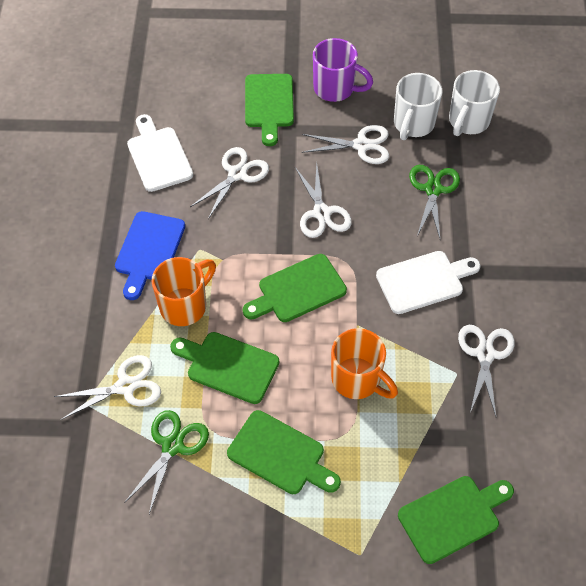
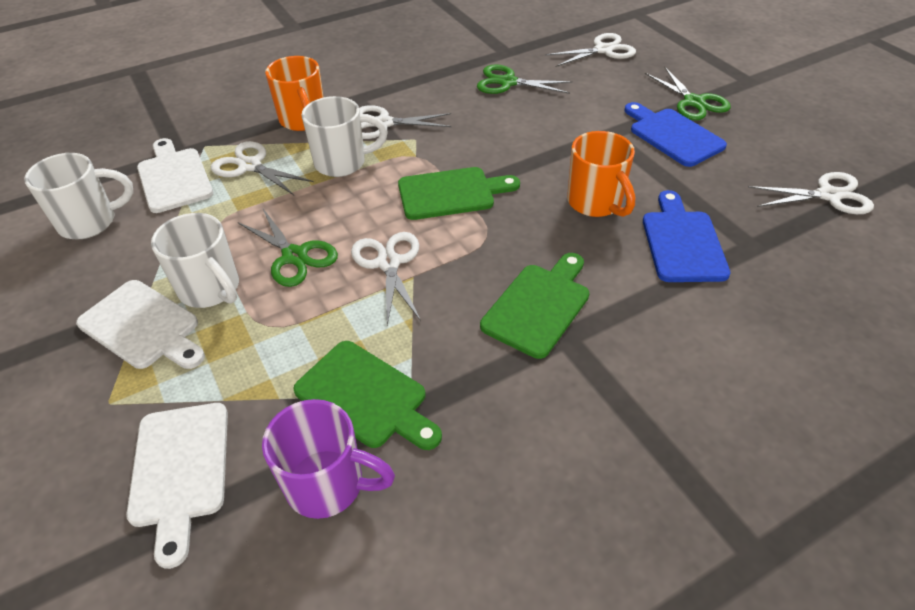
blue cutting board: [115,211,185,300] = 1 -> [624,102,727,167] [643,190,731,282] = 2
green cutting board: [170,332,279,404] [227,410,341,494] [243,254,347,322] [245,74,294,146] [398,476,514,564] = 5 -> [293,341,442,450] [398,167,520,220] [480,253,590,359] = 3
green scissors: [124,410,209,514] [409,165,460,238] = 2 -> [238,209,338,287] [477,64,573,94] [645,66,731,120] = 3
white cutting board: [127,114,193,192] [376,251,481,314] = 2 -> [76,280,205,369] [126,403,228,569] [137,138,213,213] = 3
white mug: [394,73,442,140] [449,70,500,136] = 2 -> [24,153,134,239] [151,213,239,308] [301,96,388,177] = 3

